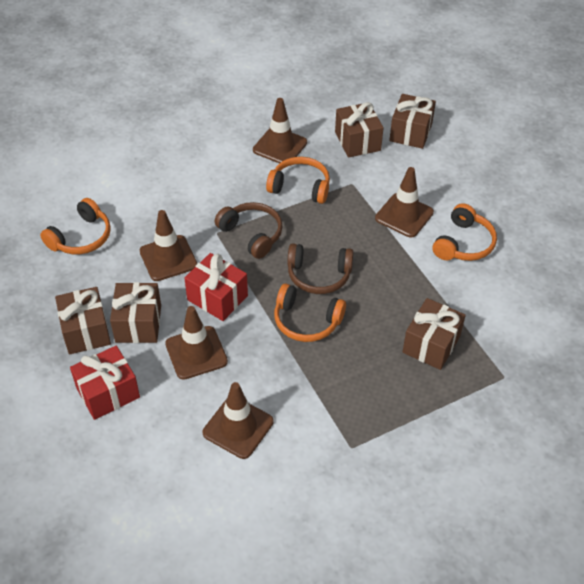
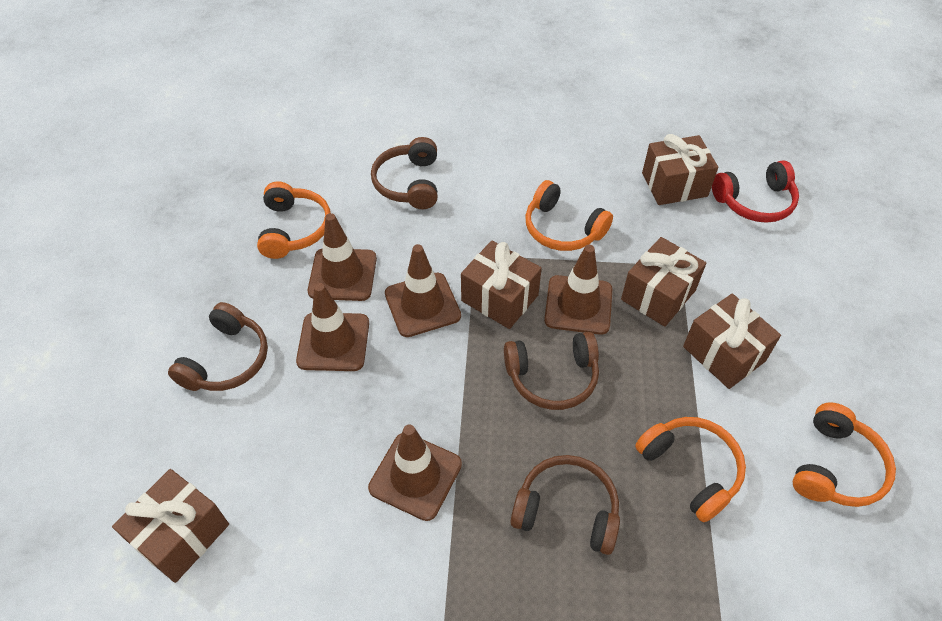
brown headphones: [215,202,283,259] [287,243,353,294] = 2 -> [168,302,268,391] [371,137,437,209] [504,332,599,410] [510,455,620,555] = 4
red gift: [70,346,140,420] [184,253,248,321] = 2 -> none = 0
red headphones: none = 0 -> [712,160,799,223] = 1

